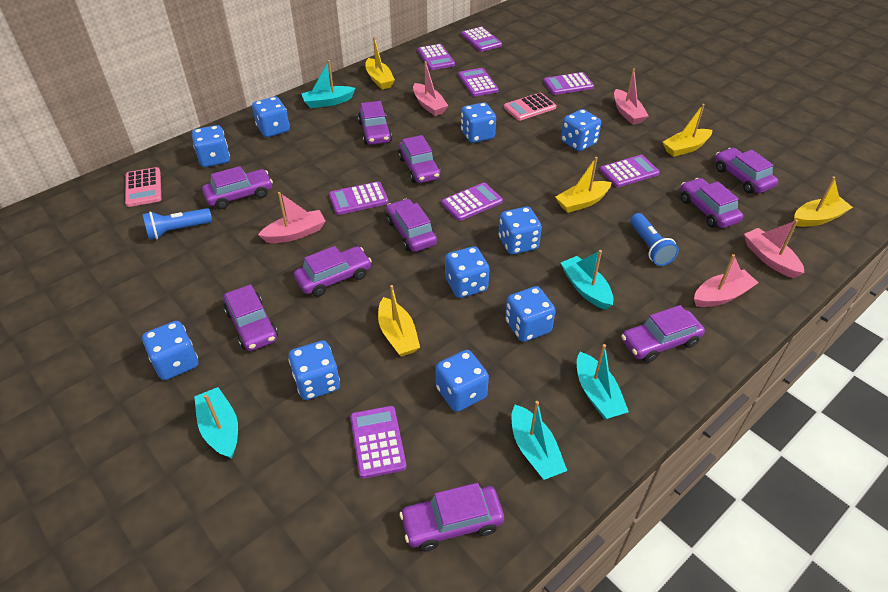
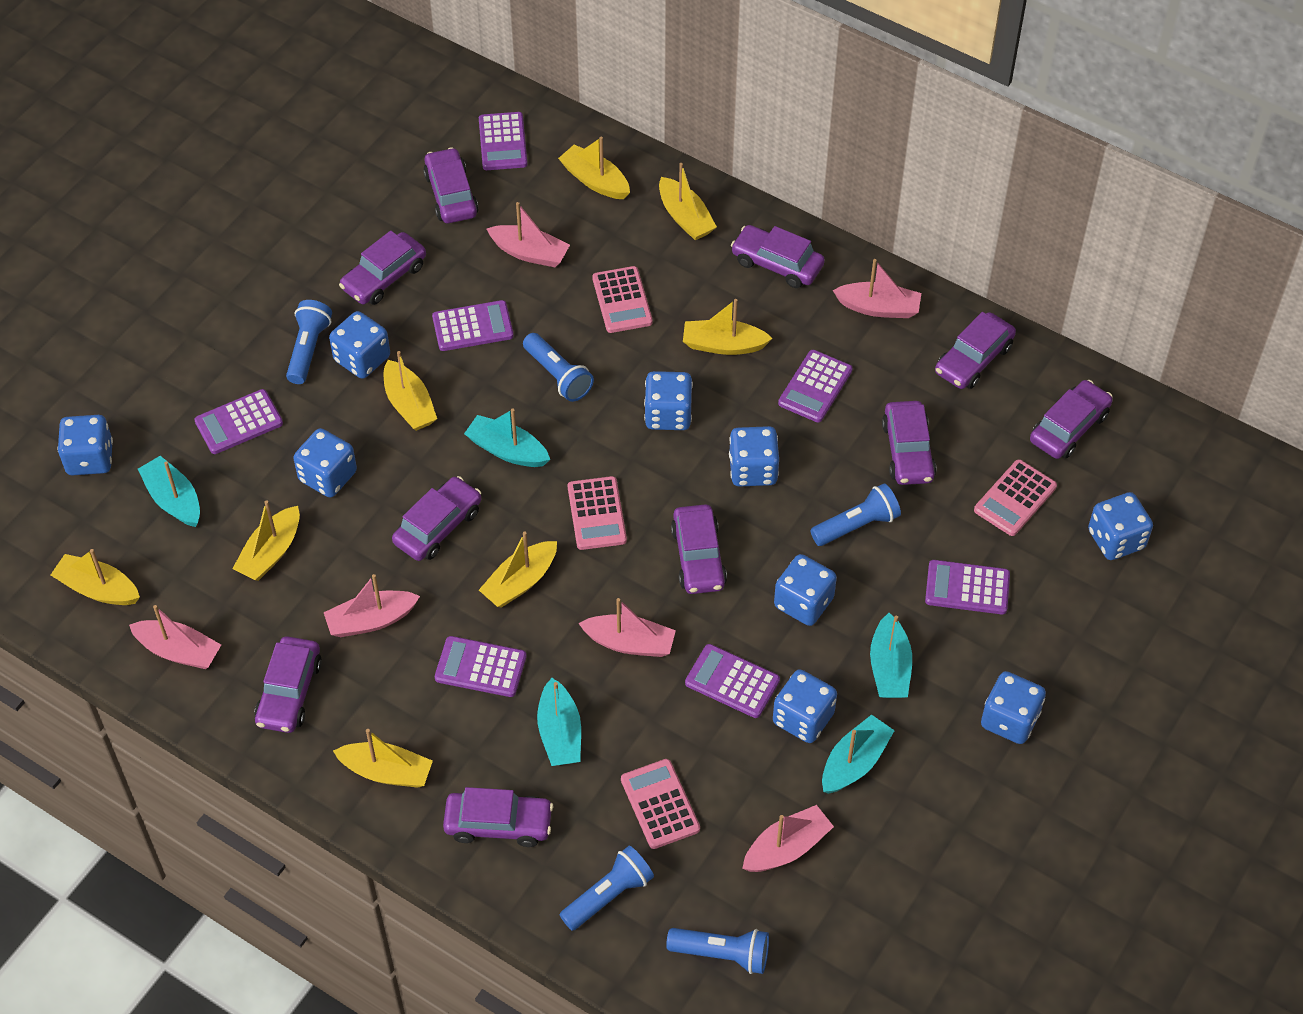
blue dice: [142,321,198,380] [192,125,230,167] [252,97,290,137] [288,340,340,400] [435,350,489,412] [445,246,489,298] [461,102,496,143] [498,207,542,255] [505,286,556,342] [561,109,601,151] = 10 -> [57,415,113,476] [293,428,357,497] [329,311,390,379] [644,371,693,430] [729,426,779,487] [773,669,837,743] [774,554,837,626] [981,671,1046,744] [1088,492,1153,560] = 9
blue flashlight: [143,208,212,240] [630,213,679,266] = 2 -> [286,300,332,384] [523,333,594,402] [560,846,654,931] [666,928,769,974] [810,483,901,546] = 5
pink boat: [258,192,326,243] [413,61,448,116] [614,69,649,125] [694,254,759,307] [744,220,804,278] = 5 -> [129,605,221,669] [324,574,420,637] [486,202,570,267] [578,598,676,657] [742,805,834,872] [833,259,921,318] = 6
pink calculator: [125,167,161,207] [504,93,556,121] = 2 -> [568,476,627,550] [592,266,653,333] [621,759,700,849] [974,459,1057,536] = 4
purple calculator: [329,181,389,215] [350,406,406,479] [418,44,455,70] [441,183,503,221] [458,68,499,97] [461,27,502,52] [543,72,594,95] [600,155,660,187] = 8 -> [194,389,283,454] [432,300,514,351] [435,636,526,697] [479,112,527,170] [685,644,780,718] [778,350,853,422] [925,560,1010,614] = 7
yellow boat: [365,37,395,90] [378,285,420,357] [555,157,612,213] [663,104,712,157] [794,176,853,227] = 5 -> [51,549,140,605] [232,501,300,581] [333,729,433,788] [384,351,437,431] [479,532,557,608] [558,137,630,199] [659,163,717,240] [683,299,773,355] = 8

